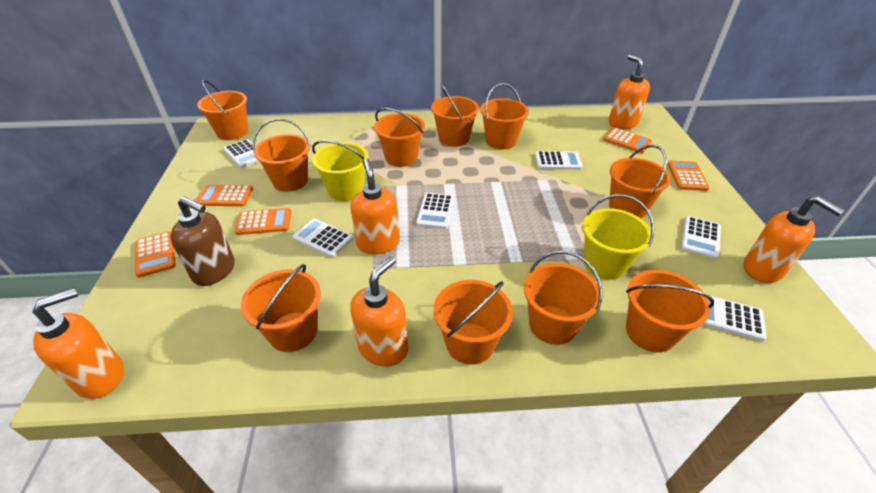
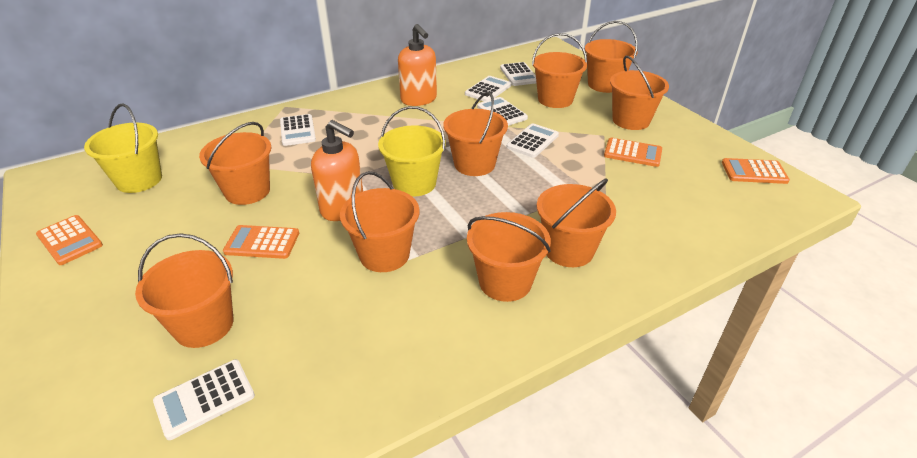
brown soap dispenser: [170,196,235,286] = 1 -> none = 0
orange bucket: [197,80,248,140] [241,264,321,352] [253,119,311,192] [374,108,425,167] [431,84,479,147] [434,280,513,365] [480,83,529,149] [524,251,603,345] [609,145,671,218] [626,270,714,353] = 10 -> [135,233,233,348] [199,122,271,205] [340,171,419,272] [444,92,508,176] [467,212,551,302] [532,33,587,108] [537,178,616,267] [585,21,638,93] [610,56,669,130] = 9
orange calculator: [135,231,176,278] [196,185,253,206] [235,208,291,235] [603,128,652,153] [668,161,710,191] = 5 -> [36,215,103,265] [223,225,299,259] [604,138,662,167] [722,158,790,184] = 4
orange soap dispenser: [33,288,124,399] [350,256,408,367] [351,158,400,254] [609,55,650,129] [744,196,845,283] = 5 -> [311,120,363,221] [398,24,437,106] = 2

